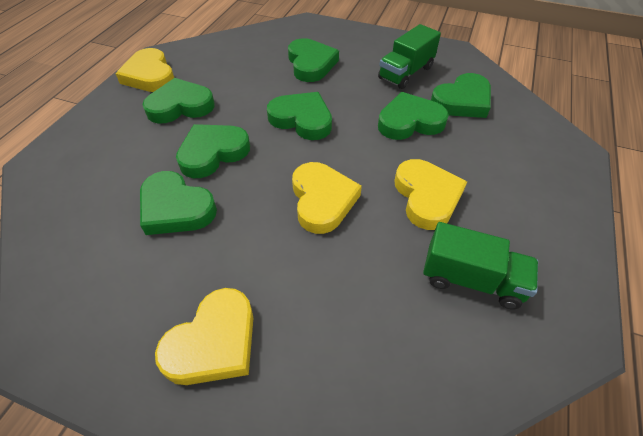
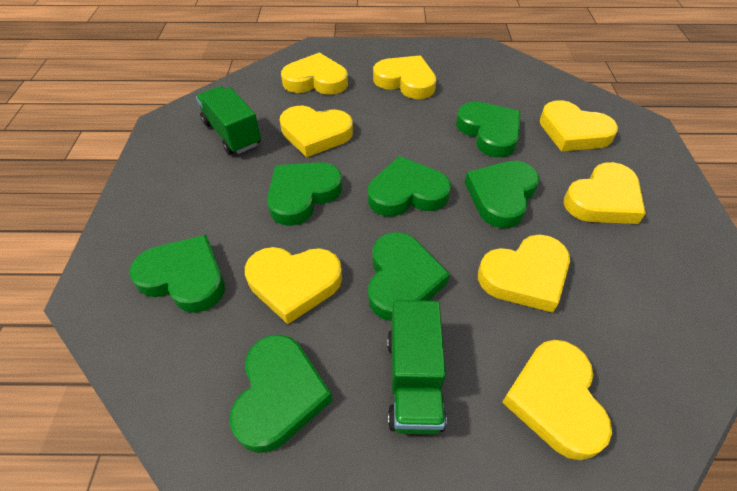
yellow heart: [115,48,174,92] [155,288,253,385] [292,162,362,234] [394,159,467,230] = 4 -> [245,247,342,324] [280,106,353,157] [281,53,348,95] [373,55,437,99] [478,234,570,313] [502,340,612,460] [540,100,618,151] [564,162,646,224] = 8

